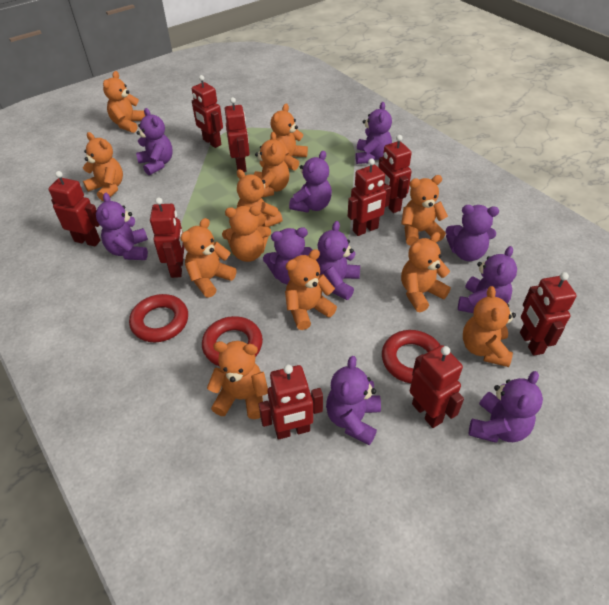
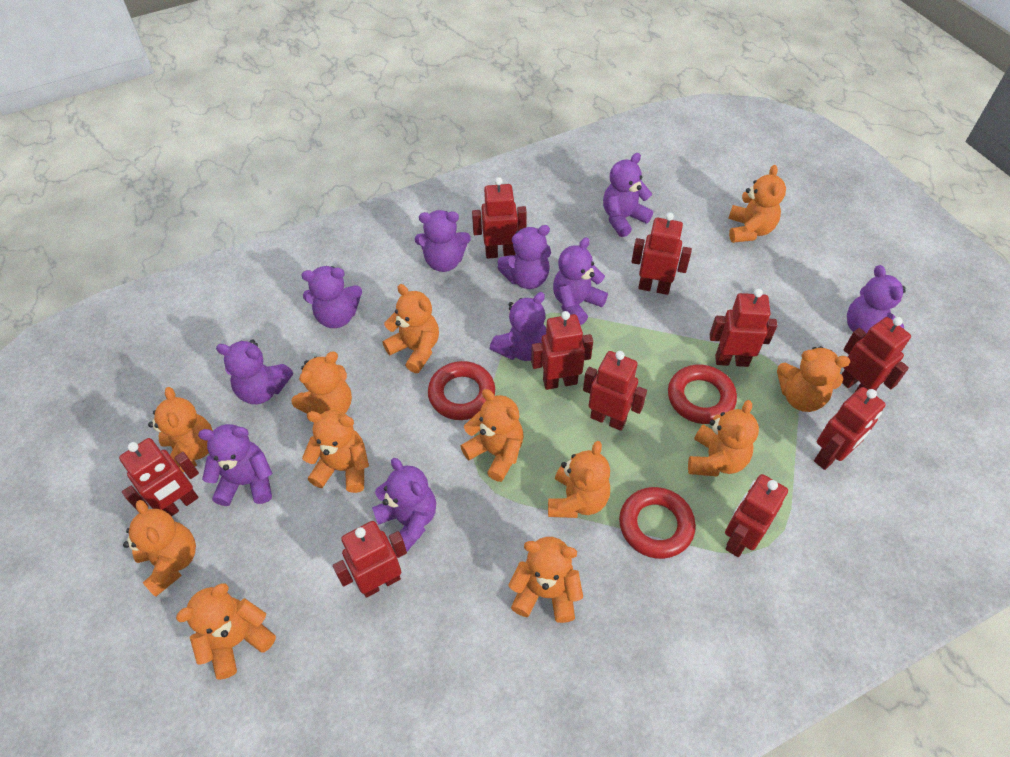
red robot: [48,171,100,247] [150,197,184,278] [192,75,223,148] [225,97,250,172] [259,365,323,440] [348,158,391,236] [378,135,412,213] [410,345,464,428] [520,272,577,356] = 9 -> [119,438,199,516] [333,521,407,598] [472,177,527,259] [531,311,593,390] [583,351,647,431] [632,212,692,295] [710,289,777,367] [725,474,788,557] [814,387,886,470] [842,317,911,393] = 10

